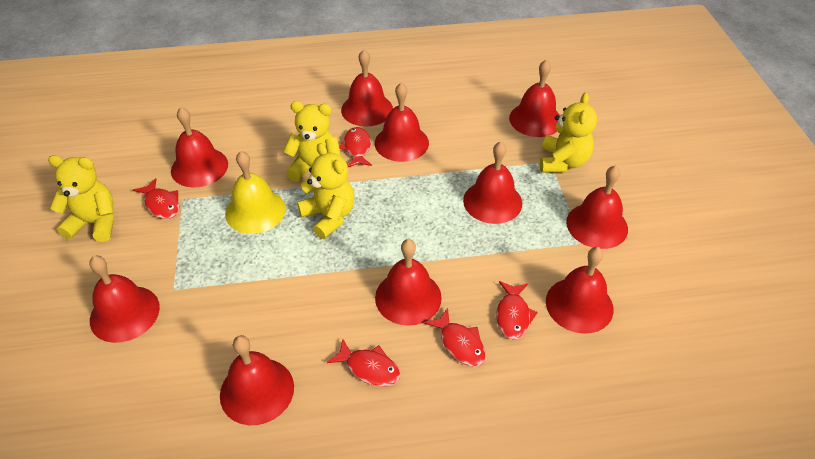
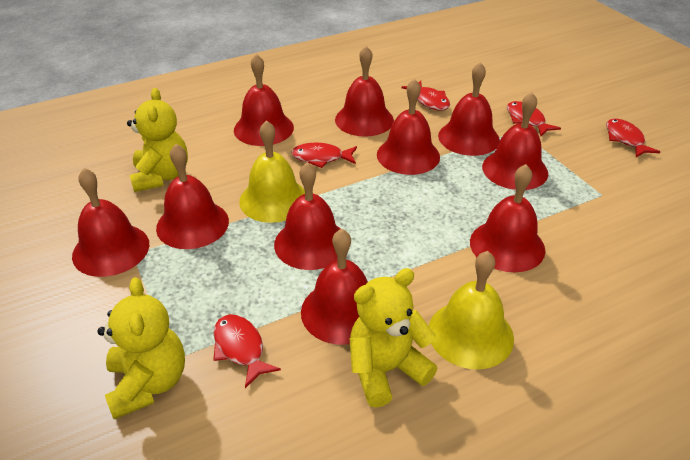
yellow bell: [225,151,286,234] = 1 -> [239,120,305,223] [429,251,514,369] = 2
yellow teddy bear: [48,155,114,242] [283,101,341,182] [297,143,355,239] [540,93,597,173] = 4 -> [97,277,185,419] [127,88,188,192] [350,268,438,408] = 3

